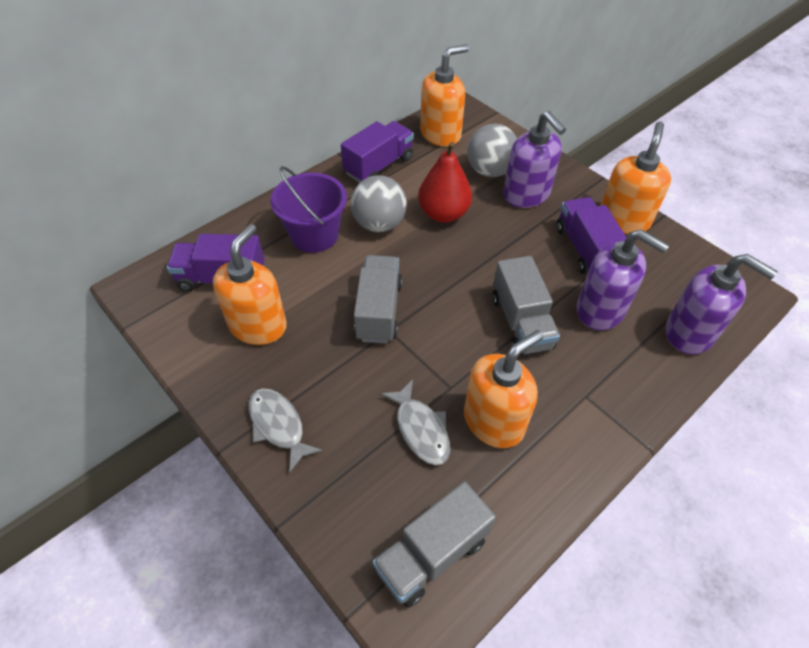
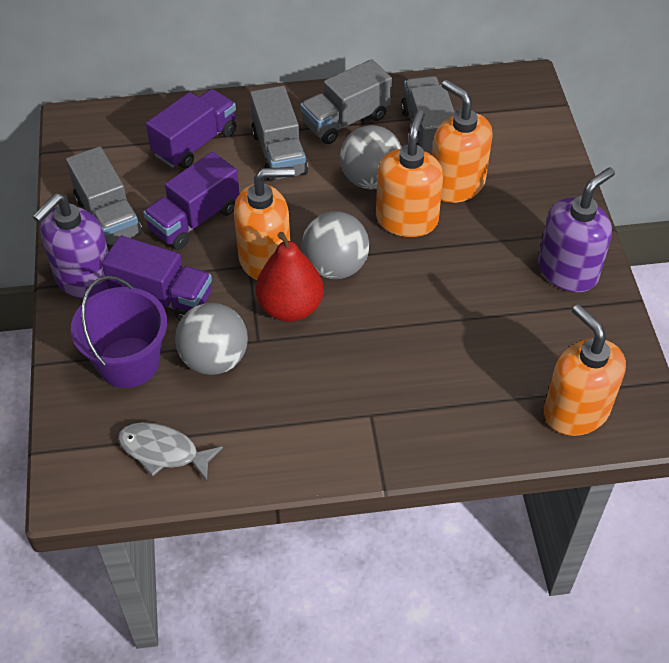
grey ball: [351,175,407,232] [467,124,517,177] = 2 -> [175,303,248,375] [302,212,369,279] [340,125,402,189] = 3
grey fish: [249,388,323,473] [381,380,450,465] = 2 -> [118,422,223,481] = 1
grey truck: [354,255,402,343] [373,482,496,608] [492,256,560,355] = 3 -> [66,146,142,247] [250,86,308,182] [300,59,392,144] [401,76,455,155] = 4
purple soap dispenser: [503,111,566,208] [576,229,669,330] [665,254,778,354] = 3 -> [33,193,108,299] [538,167,615,292] = 2

